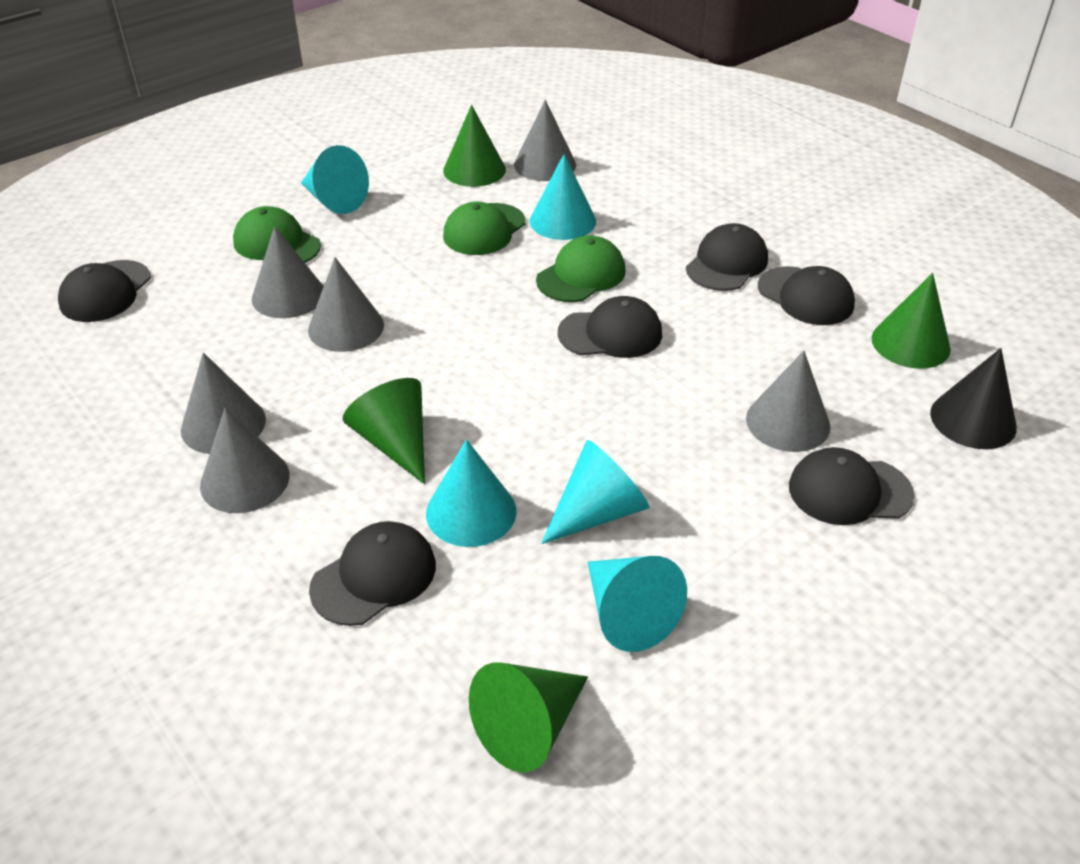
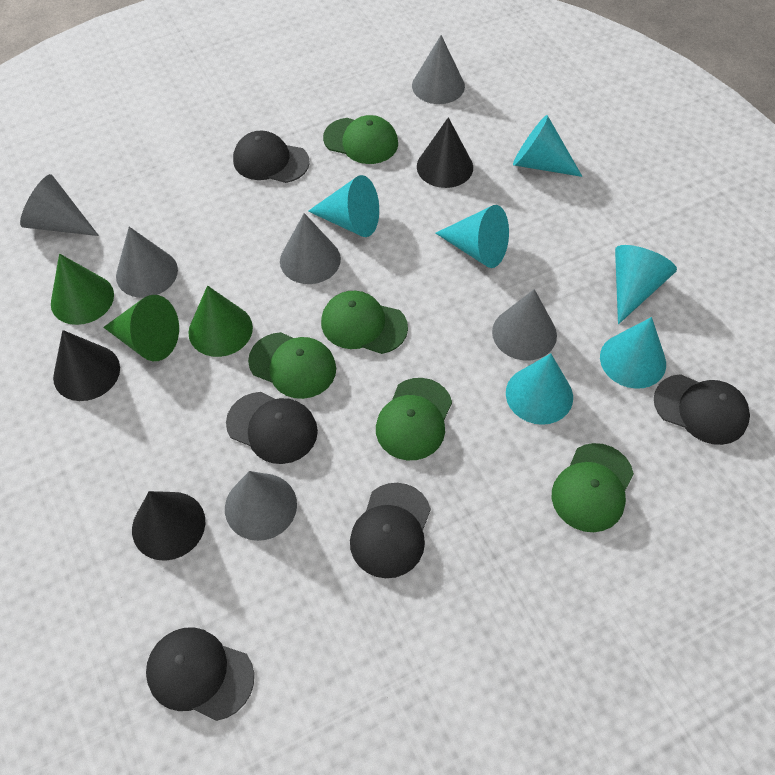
black cap: [58,260,151,322] [309,521,436,626] [558,296,662,358] [686,223,768,291] [758,266,855,325] [789,447,915,525] = 6 -> [146,627,254,721] [226,392,318,464] [233,130,310,183] [350,483,431,578] [654,374,750,445] = 5
black cone: [930,348,1017,449] = 1 -> [53,330,120,401] [132,491,205,561] [417,117,473,188] = 3
green cap: [233,206,321,263] [443,201,526,255] [536,235,626,302] = 3 -> [248,332,336,399] [321,291,408,354] [323,115,398,164] [376,378,452,460] [552,443,634,532] = 5
green cone: [343,378,425,484] [443,105,506,187] [469,663,588,773] [872,273,951,369] = 4 -> [51,254,114,325] [103,295,179,361] [188,286,253,357] = 3
turquoise cone: [301,145,369,214] [426,439,516,547] [530,154,596,240] [541,440,649,544] [588,556,687,652] = 5 -> [308,175,379,237] [435,205,509,268] [506,353,573,425] [513,115,582,177] [600,317,666,389] [615,245,677,324] = 6

